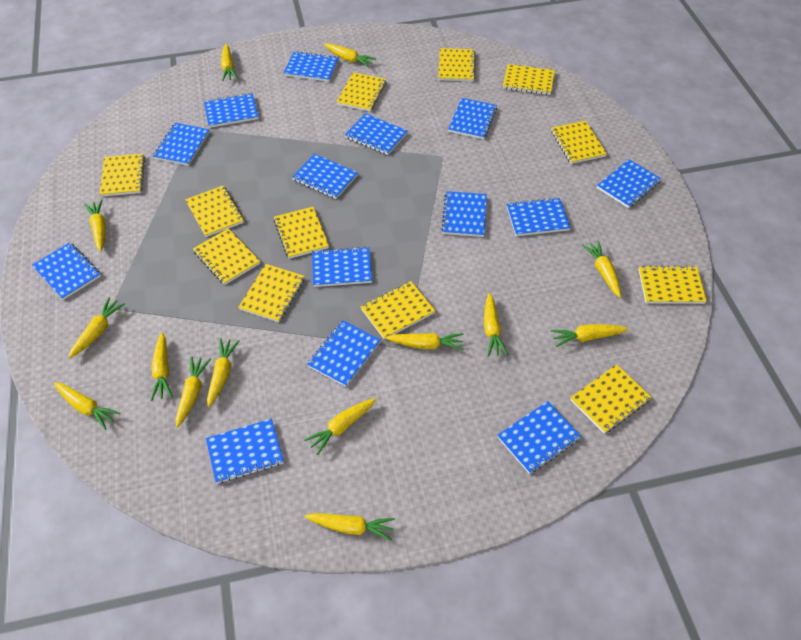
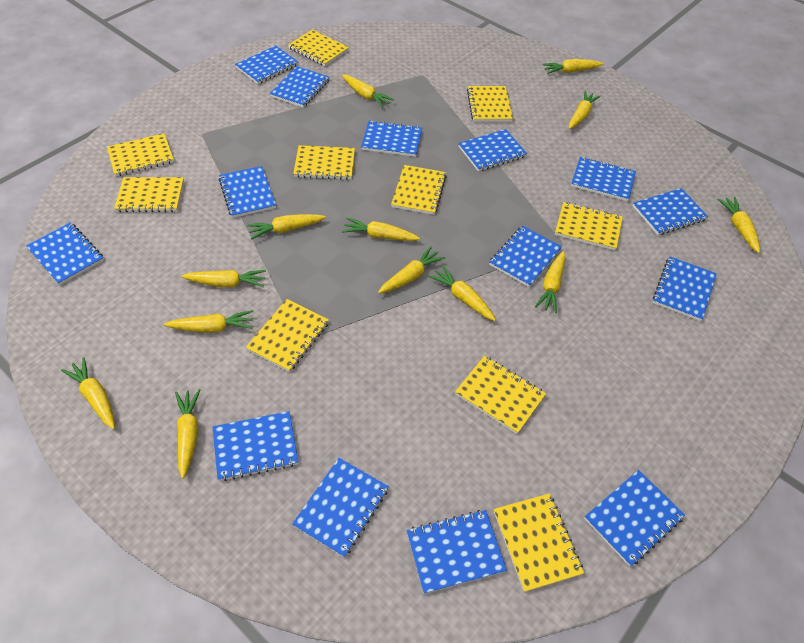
yellow carrot: [54,382,120,430] [69,297,125,358] [84,199,106,252] [151,332,173,401] [176,356,211,428] [207,338,240,407] [221,44,238,81] [304,398,376,455] [305,513,395,541] [324,43,376,67] [386,333,464,350] [484,293,508,357] [551,324,628,347] [582,240,621,298] = 14 -> [61,357,115,429] [164,310,253,333] [175,389,200,479] [181,270,266,287] [247,214,326,240] [342,74,394,108] [342,218,420,241] [378,246,445,294] [428,265,496,321] [535,251,566,313] [542,59,604,74] [569,91,601,129] [717,197,760,253] = 13
yellow notebook: [100,154,145,197] [185,186,244,237] [193,228,260,285] [238,264,305,322] [273,207,329,259] [337,72,386,112] [361,281,435,340] [439,48,475,81] [503,64,555,95] [551,121,607,164] [570,364,652,434] [639,266,707,304] = 12 -> [107,133,174,176] [114,177,184,212] [246,299,329,372] [288,29,349,66] [293,145,355,180] [391,165,447,215] [455,356,546,434] [467,86,513,122] [494,493,584,592] [555,202,623,250] = 10

